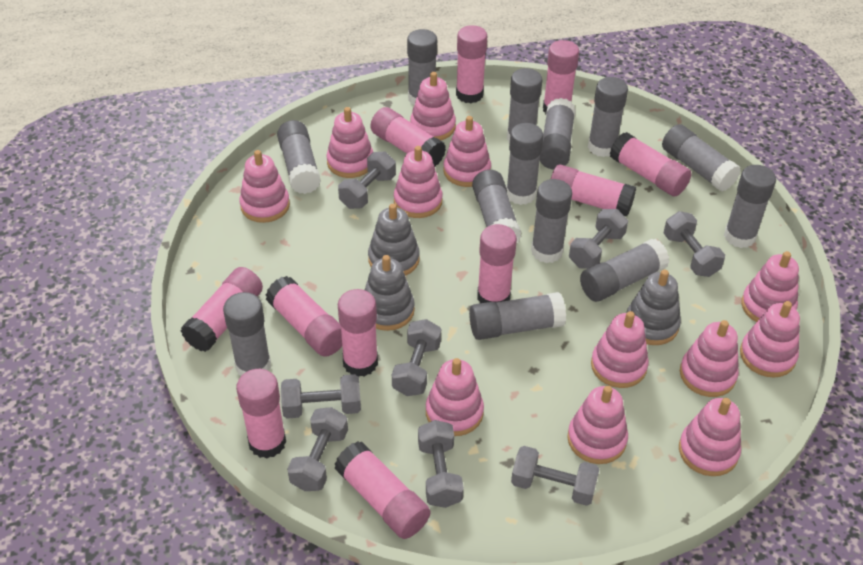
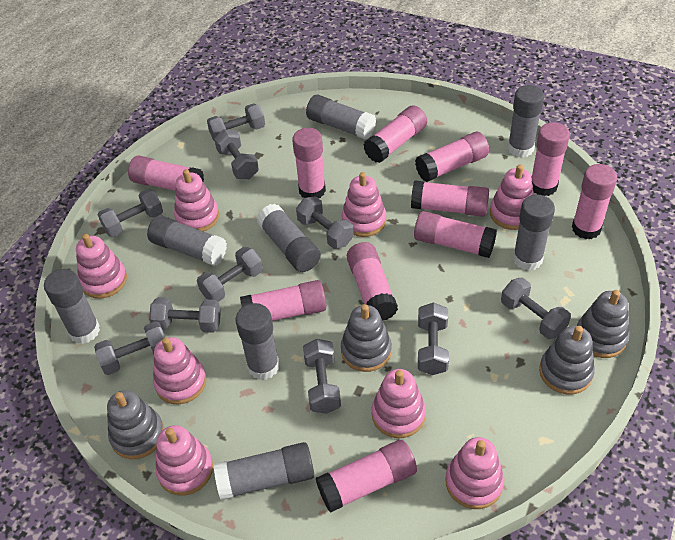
grey dumbbell: [281,374,361,419] [287,407,348,491] [338,151,396,209] [392,319,441,396] [418,420,464,508] [511,446,599,506] [569,209,628,269] [664,211,725,277] = 8 -> [94,321,165,375] [98,189,163,237] [149,297,221,333] [197,247,263,302] [207,103,265,141] [214,129,259,179] [296,196,354,249] [303,339,341,414] [418,303,449,375] [501,278,571,339] = 10
grey glue stick: [223,292,271,376] [277,120,321,194] [407,29,437,105] [469,292,566,340] [472,170,521,243] [506,123,543,205] [507,68,542,143] [531,179,572,263] [540,98,576,169] [580,239,669,302] [588,77,628,157] [662,124,741,191] [724,165,776,248] = 13 -> [44,269,100,344] [147,215,227,266] [214,442,314,500] [236,303,279,380] [256,204,321,272] [306,95,376,140] [508,85,544,158] [513,195,555,271] = 8
grey stacking toy: [364,255,415,331] [368,204,420,276] [626,270,681,345] = 3 -> [107,390,164,459] [341,304,392,372] [539,326,595,395] [577,290,630,358] = 4
pink stacking toy: [239,150,290,223] [326,107,373,178] [394,146,443,218] [410,72,456,140] [426,358,484,436] [443,116,491,187] [567,386,628,464] [591,311,649,388] [679,398,741,476] [680,320,739,397] [740,301,800,378] [741,251,799,322] = 12 -> [76,234,127,299] [153,337,206,404] [155,425,213,496] [174,169,219,232] [342,172,386,237] [371,369,426,438] [445,437,504,509] [490,165,534,230] = 8

